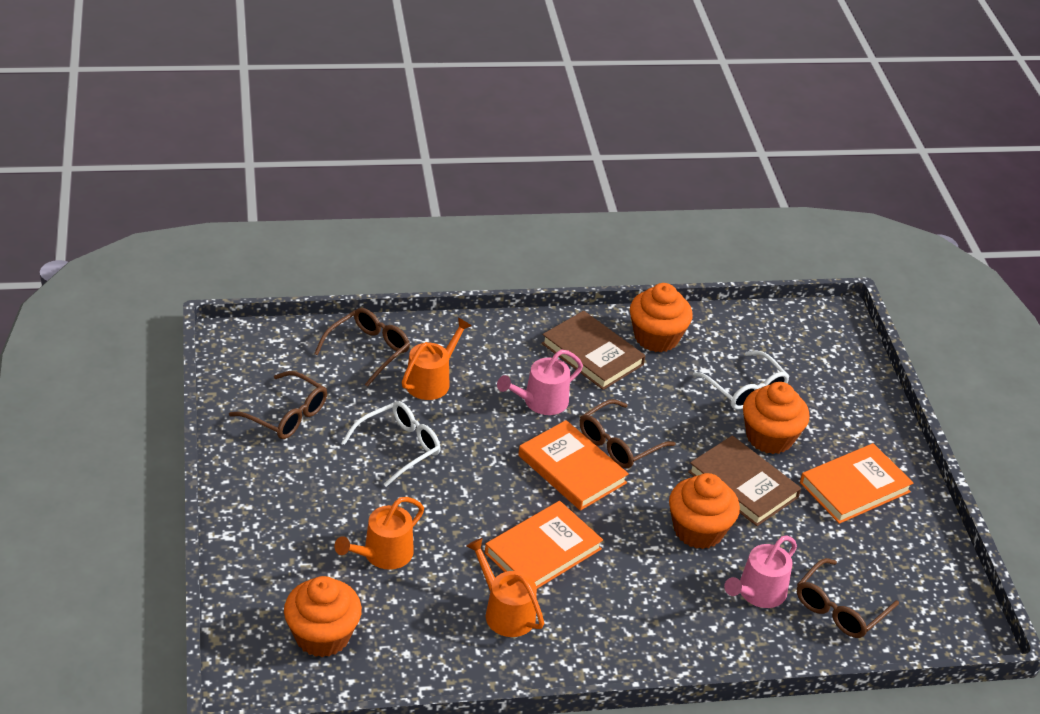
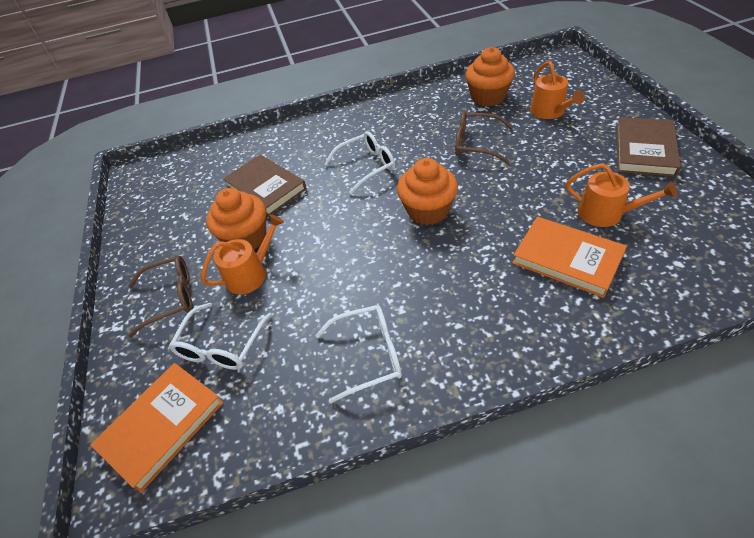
brown glasses: [229,371,327,439] [314,308,410,387] [580,399,675,468] [797,558,899,638] = 4 -> [128,255,193,338] [455,111,514,163] = 2
orange book: [485,501,603,589] [518,420,629,511] [800,443,913,524] = 3 -> [90,363,224,493] [512,217,627,298] = 2
orange cupcake: [284,576,362,657] [630,283,693,352] [669,473,740,549] [743,382,810,454] = 4 -> [206,188,266,250] [397,158,458,225] [465,47,515,106] = 3
pink watering can: [497,349,583,415] [724,535,797,608] = 2 -> none = 0
white glasses: [341,401,441,487] [693,351,790,410] = 2 -> [169,303,272,370] [315,305,402,403] [325,131,395,194] = 3

